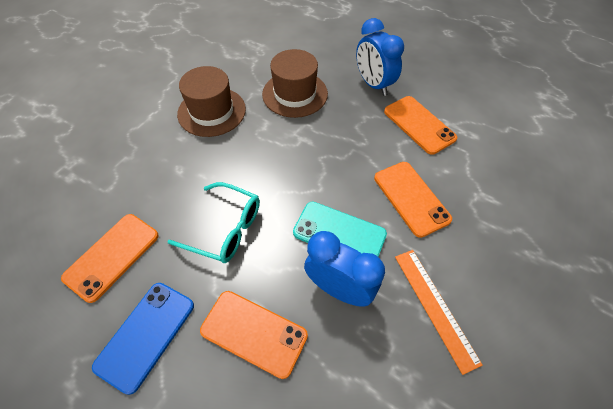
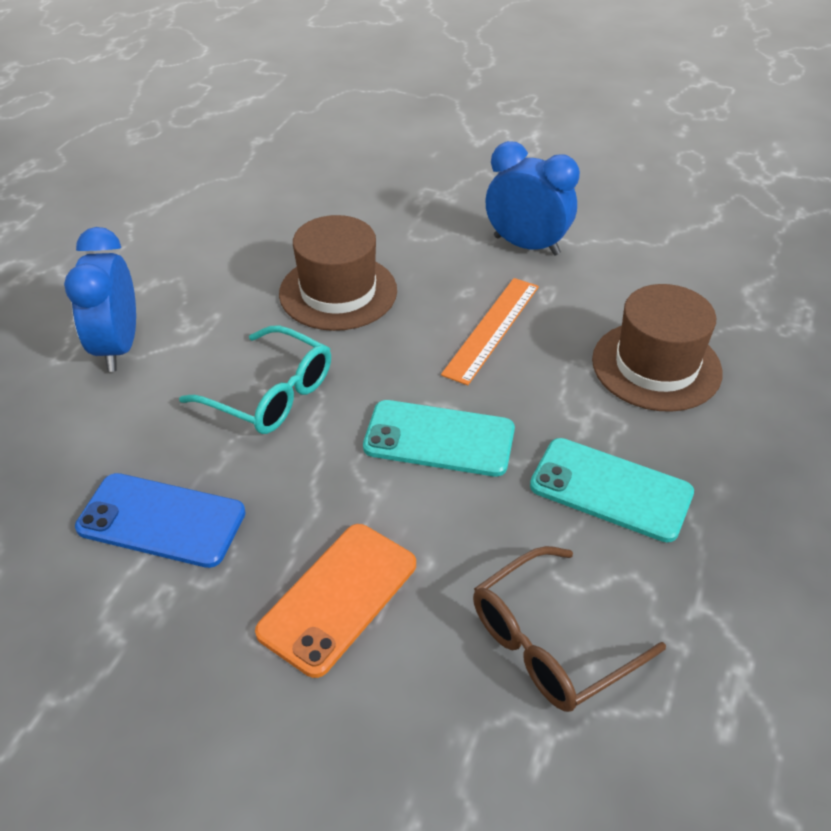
brown glasses: none = 0 -> [473,546,666,712] = 1
orange phone: [61,214,159,303] [200,291,308,379] [374,162,452,238] [384,96,457,155] = 4 -> [255,524,416,678] = 1
turquoise phone: [293,202,387,257] = 1 -> [363,400,515,477] [530,438,694,542] = 2

